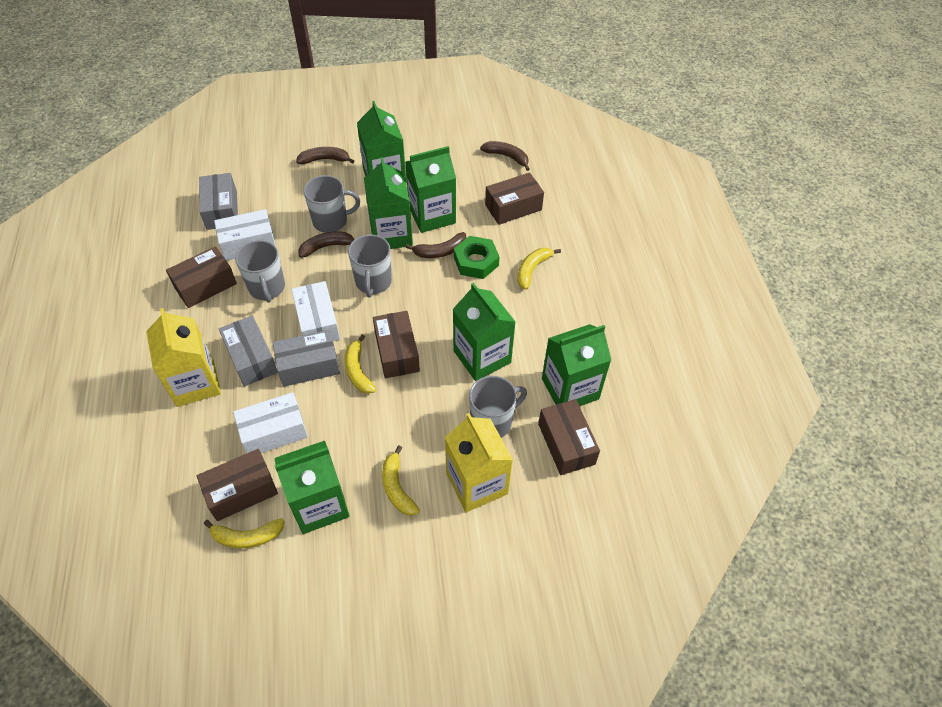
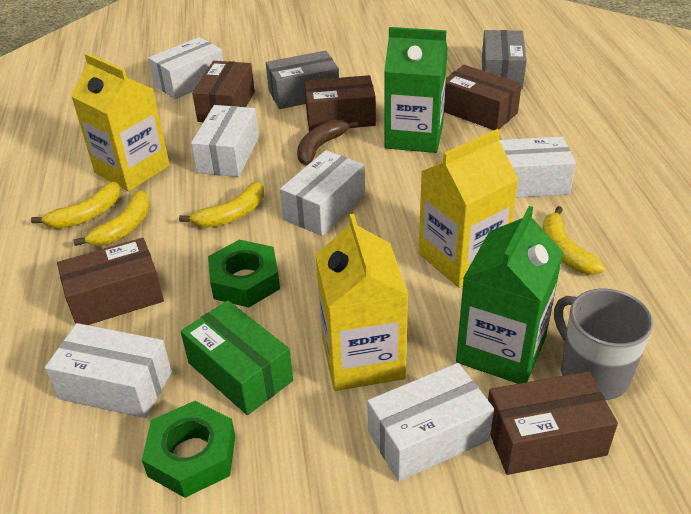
brown banana: [296,147,354,164] [298,232,355,258] [405,232,466,258] [480,141,530,171] = 4 -> [297,120,358,165] = 1
green box: none = 0 -> [181,300,293,415] = 1
green carton: [274,441,350,534] [357,101,407,186] [364,157,413,249] [405,146,456,233] [453,283,515,381] [542,324,611,406] = 6 -> [384,27,448,153] [456,206,563,384] = 2
green nut: [454,236,499,279] = 1 -> [142,401,235,498] [208,240,280,308] = 2
grey box: [199,173,238,230] [219,315,278,387] [273,330,340,387] = 3 -> [266,50,339,109] [482,30,527,89] = 2
grey mug: [235,240,285,303] [304,175,360,233] [348,235,392,298] [469,376,527,438] = 4 -> [554,288,653,400] = 1
white box: [214,209,276,261] [233,392,308,453] [291,281,340,341] = 3 -> [45,323,172,418] [148,37,223,99] [191,105,259,177] [280,150,365,236] [367,363,494,481] [499,136,576,198] = 6
yellow carton: [146,308,221,407] [445,413,513,512] = 2 -> [71,53,170,191] [315,214,408,391] [419,129,519,288] = 3

